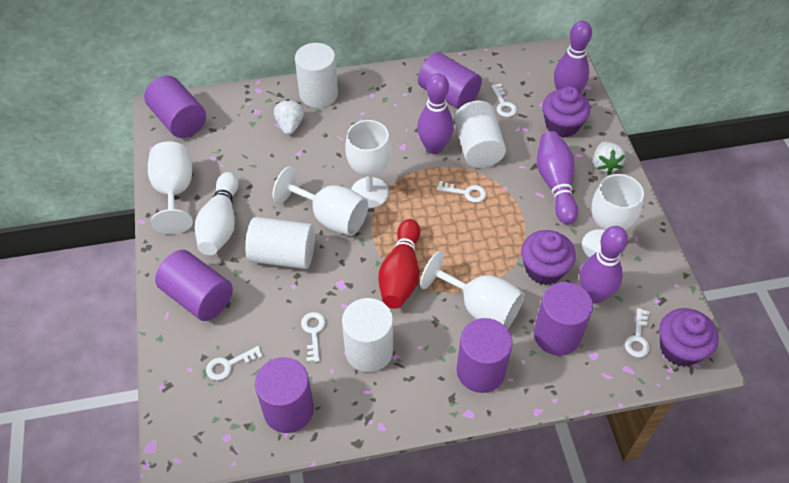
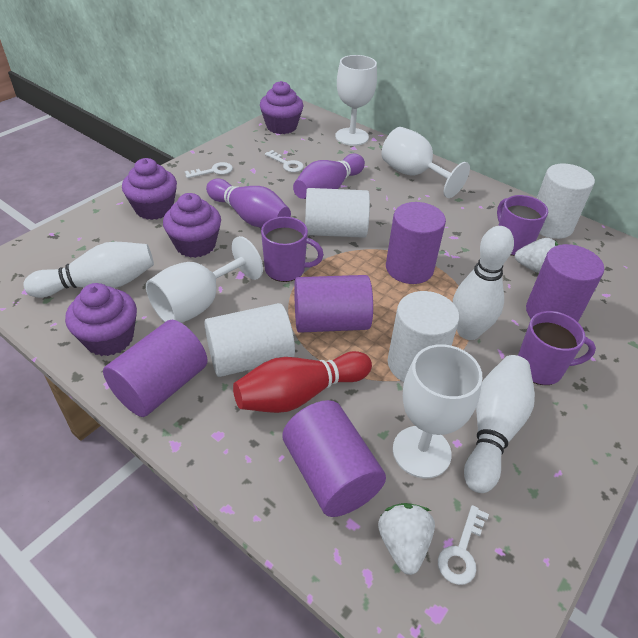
purple bowling pin: [417,73,454,154] [537,131,578,224] [554,21,592,92] [580,226,628,304] = 4 -> [206,178,291,228] [293,154,365,199] = 2
purple cupcake: [521,230,576,285] [542,86,590,138] [659,308,719,367] = 3 -> [65,283,137,356] [122,158,177,220] [163,193,221,258] [260,81,304,134] = 4
purple cylinder: [144,75,206,138] [155,250,233,321] [255,357,314,433] [418,52,482,109] [456,318,512,393] [534,282,593,356] = 6 -> [103,320,208,417] [283,400,386,517] [294,275,373,333] [386,202,446,284] [526,244,604,322] = 5
purple mug: none = 0 -> [261,217,324,282] [497,195,548,256] [518,311,596,385] = 3
white bowling pin: [195,172,239,255] = 1 -> [23,242,154,298] [453,226,514,340] [464,355,535,493] = 3
white goblet: [148,141,193,234] [273,166,368,236] [345,120,391,208] [420,251,524,329] [582,174,644,258] = 5 -> [146,236,263,323] [335,55,377,146] [381,127,470,198] [393,344,482,478] = 4
white key: [206,346,263,380] [301,312,326,362] [437,181,486,203] [491,84,517,117] [625,308,650,357] = 5 -> [185,162,233,178] [265,150,304,172] [438,505,489,585] = 3

